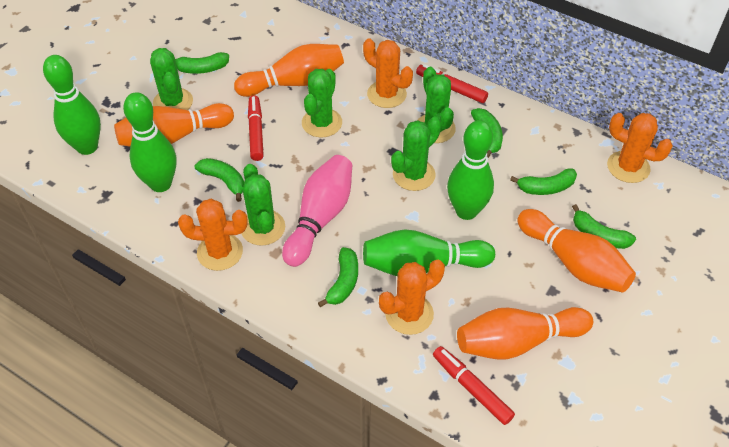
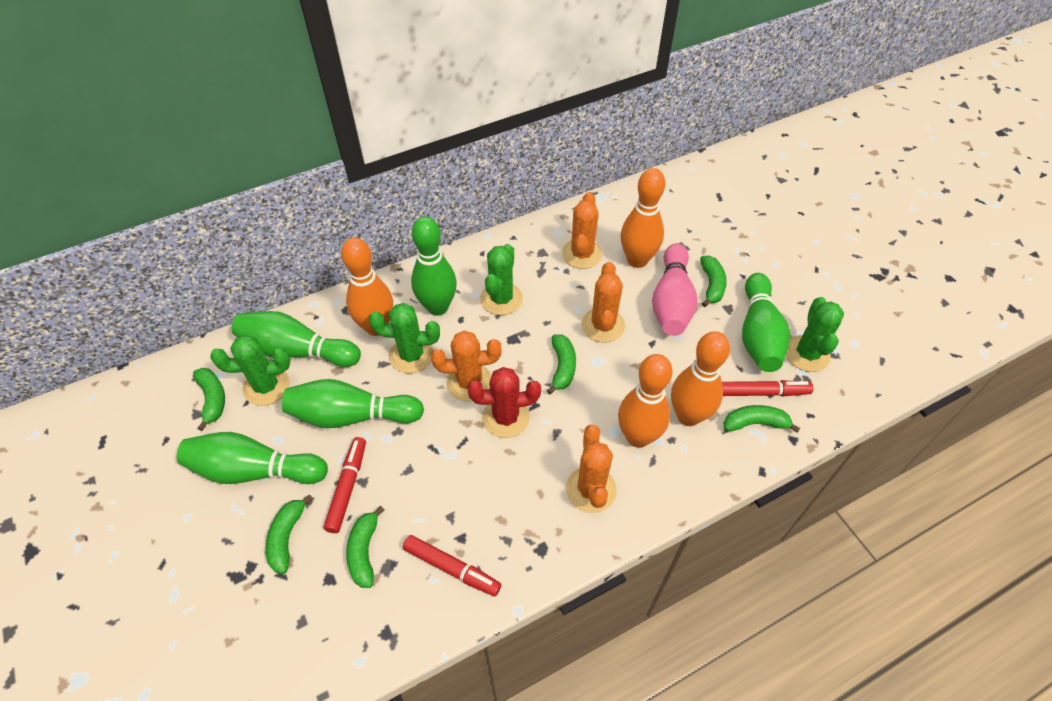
green bowling pin: [43,55,101,155] [123,92,177,192] [363,229,495,276] [447,120,494,220] = 4 -> [177,432,328,484] [231,311,361,367] [282,379,424,428] [411,217,457,316] [742,273,790,372] = 5
green cactus: [150,48,193,110] [241,164,285,246] [302,69,342,137] [391,116,441,191] [418,67,456,143] = 5 -> [210,335,290,406] [369,303,440,374] [480,244,523,315] [786,297,844,372] = 4
red cactus: none = 0 -> [467,367,541,438] = 1

